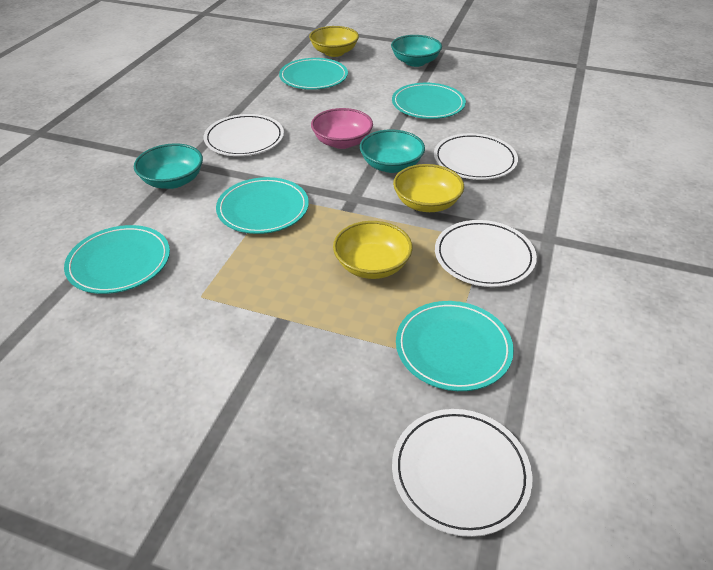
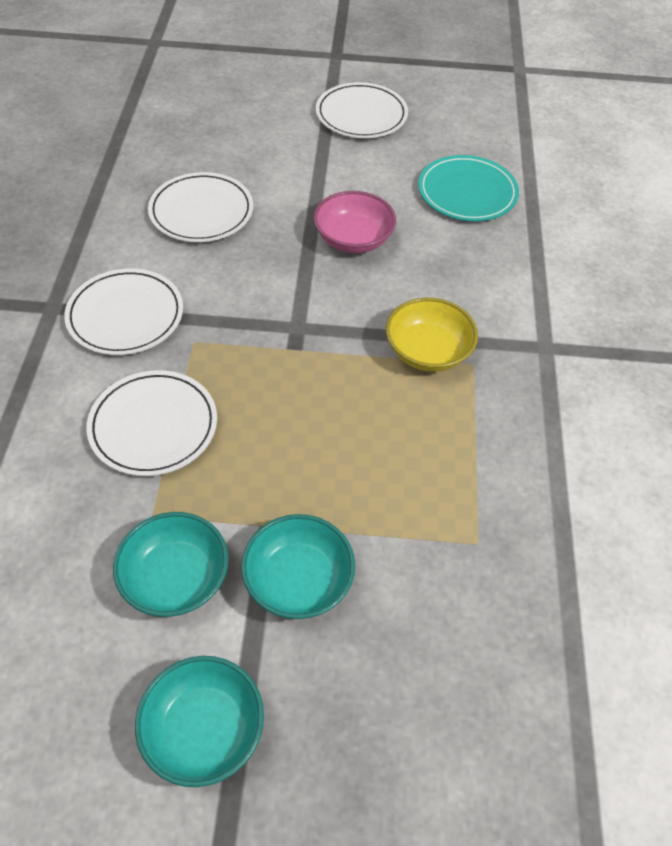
turquoise plate: [64,225,170,294] [216,177,309,234] [279,58,348,90] [392,83,466,119] [396,301,514,391] = 5 -> [418,155,519,221] = 1
yellow bowl: [309,26,359,57] [333,221,413,279] [393,164,464,212] = 3 -> [386,297,478,372] = 1

